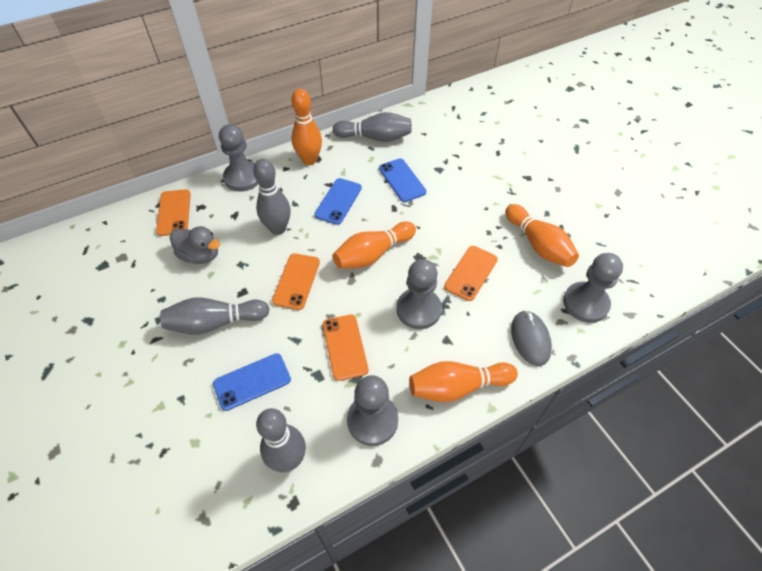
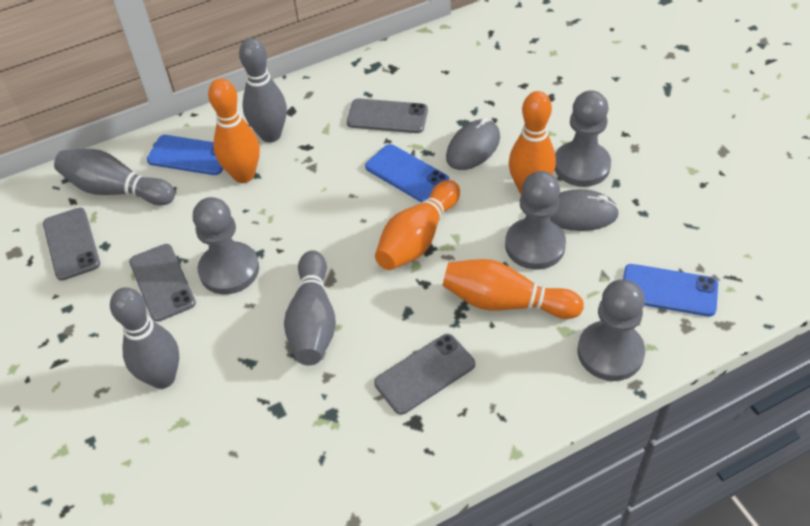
grey duck: [170,226,220,264] = 1 -> none = 0
grey mouse: [511,310,552,366] = 1 -> [446,118,500,170] [550,189,619,231] = 2
grey phone: none = 0 -> [43,208,100,281] [129,244,196,322] [347,98,428,133] [374,334,475,415] = 4
orange phone: [156,189,191,236] [272,253,320,310] [323,315,368,381] [444,246,498,301] = 4 -> none = 0

